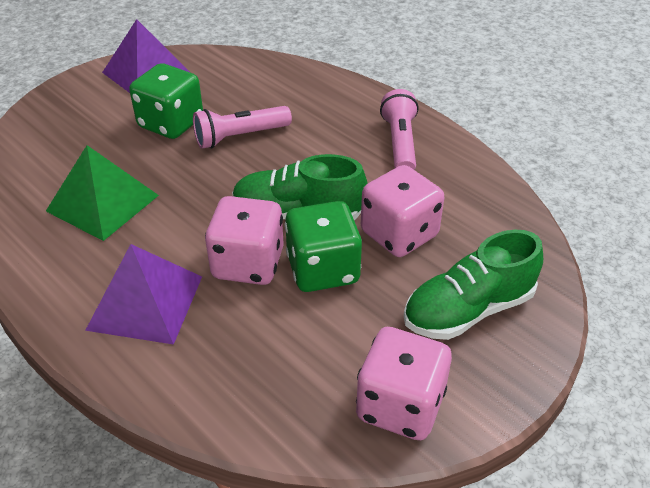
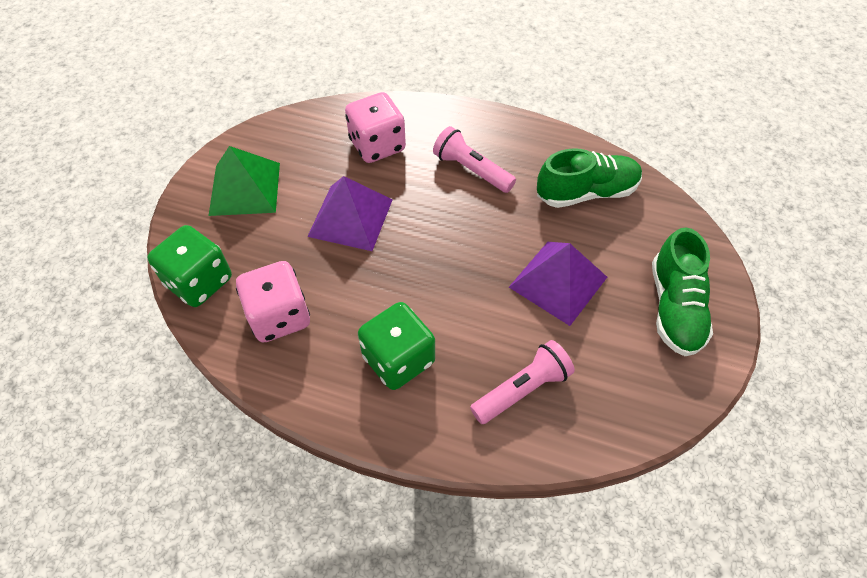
pink dice: [205,196,284,285] [356,327,452,440] [361,165,444,257] = 3 -> [236,261,310,342] [345,92,406,163] = 2

